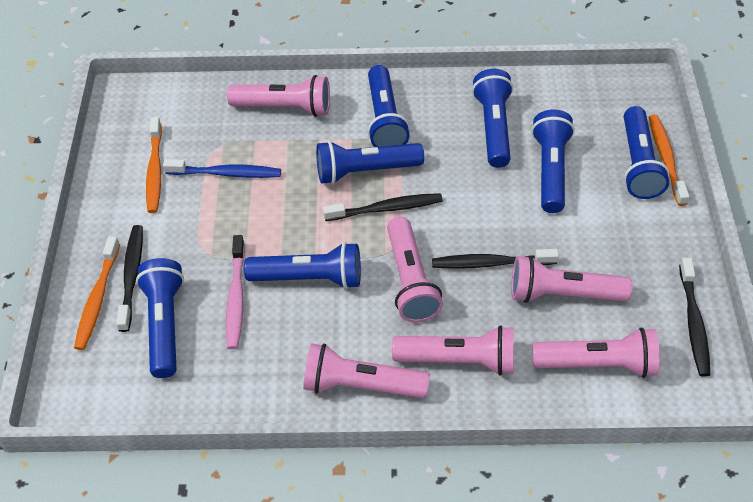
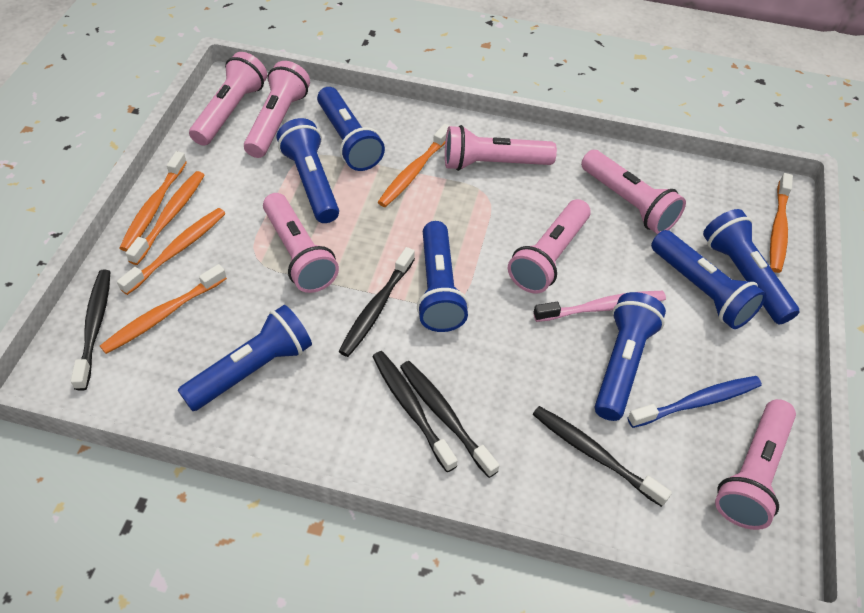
black toothbrush: [116,225,143,332] [323,193,443,221] [432,249,559,269] [679,258,710,377] = 4 -> [71,270,110,391] [339,247,415,357] [372,351,458,472] [400,361,499,478] [532,406,672,507] = 5
orange toothbrush: [74,236,120,350] [146,117,162,213] [649,115,690,206] = 3 -> [100,264,227,354] [117,208,226,295] [120,151,187,251] [126,171,205,265] [378,124,449,207] [770,173,793,273] = 6
pink flashlight: [227,75,330,117] [303,343,430,398] [387,217,443,322] [392,325,514,375] [511,255,632,303] [532,328,660,378] = 6 -> [189,52,267,146] [244,61,310,158] [263,193,339,293] [445,125,557,171] [508,199,591,293] [581,150,686,234] [715,399,796,530] = 7

